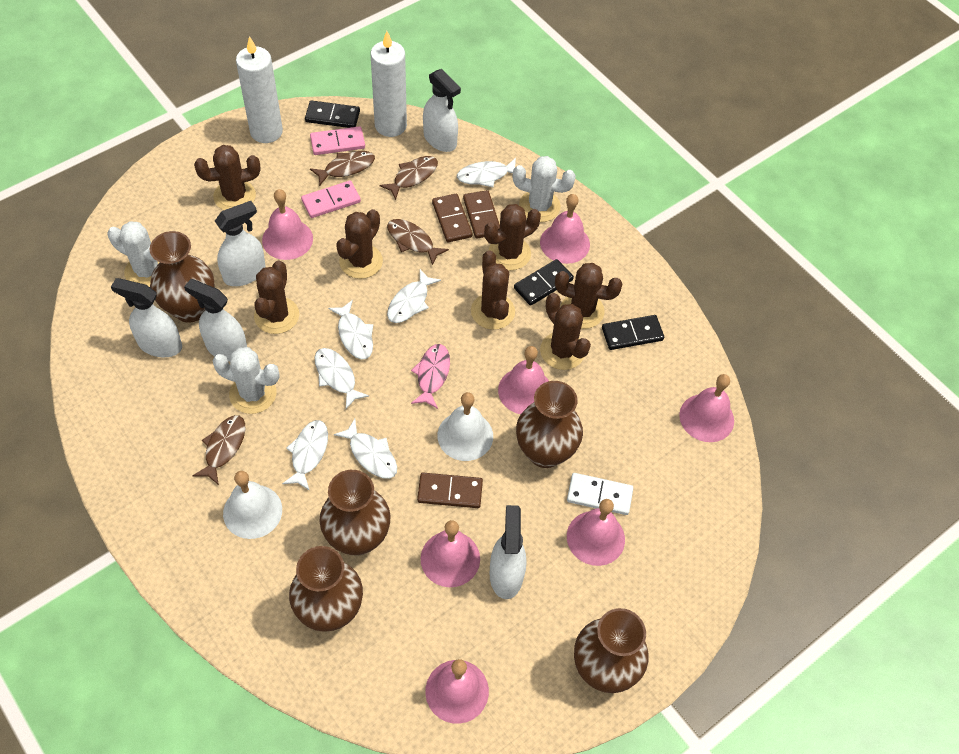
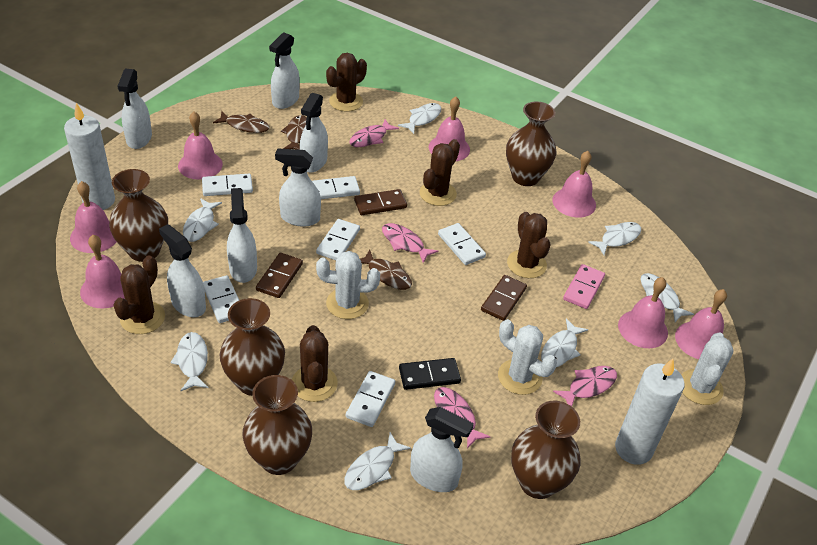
black domino: [305,101,360,128] [514,259,574,306] [602,315,664,350] = 3 -> [399,358,461,390] = 1
brown cactus: [194,145,261,210] [254,261,299,334] [336,209,383,279] [471,250,515,330] [484,204,541,270] [540,293,591,370] [555,263,623,329] = 7 -> [113,255,165,334] [292,325,338,402] [326,53,367,112] [419,139,460,206] [507,212,550,278] = 5
brown fish: [192,415,245,485] [310,151,375,186] [379,156,438,200] [387,219,449,265] = 4 -> [213,111,270,133] [281,115,307,150] [360,250,412,290] = 3
pink domino: [301,180,361,218] [310,126,365,155] = 2 -> [563,264,605,309] = 1
pink fish: [411,344,450,409] = 1 -> [350,119,399,147] [382,223,438,263] [434,387,490,449] [553,366,617,406] = 4
white bell: [223,471,282,539] [438,392,493,461] = 2 -> none = 0
white domino: [567,473,633,515] = 1 -> [202,174,253,196] [203,275,239,323] [312,176,360,199] [316,219,360,260] [346,371,395,427] [438,223,486,265] = 6
white fish: [282,420,328,491] [315,348,369,409] [328,300,373,359] [334,419,397,479] [387,269,441,323] [457,158,516,187] = 6 -> [170,332,208,391] [183,198,222,242] [344,432,411,490] [398,103,441,134] [541,318,588,367] [588,222,641,255] [640,273,694,322] = 7
white spray bottle: [111,278,182,357] [184,279,247,362] [215,201,266,286] [423,69,461,152] [489,505,526,599] = 5 -> [117,69,152,149] [159,224,206,317] [227,188,257,283] [269,32,300,109] [275,148,321,226] [300,93,328,172] [410,407,474,492] = 7

